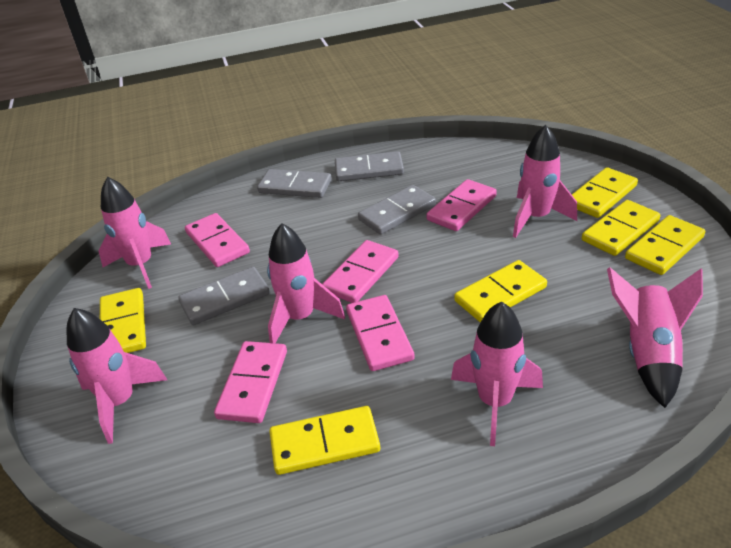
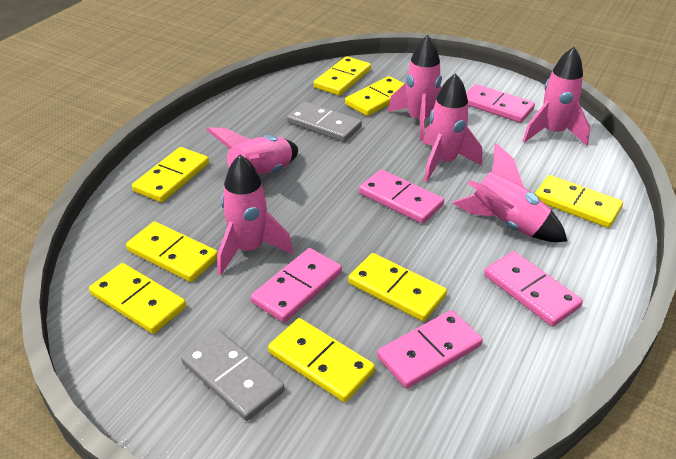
grey domino: [178,267,270,325] [257,169,332,198] [335,151,404,181] [358,185,436,234] = 4 -> [181,330,285,421] [287,102,362,142] = 2
yellow domino: [100,288,146,353] [269,406,380,475] [454,260,547,323] [572,167,638,218] [582,200,661,256] [625,215,705,275] = 6 -> [89,263,186,334] [126,221,218,282] [132,147,209,202] [268,318,375,402] [314,56,371,96] [345,76,405,116] [348,253,447,322] [535,175,623,228] = 8

